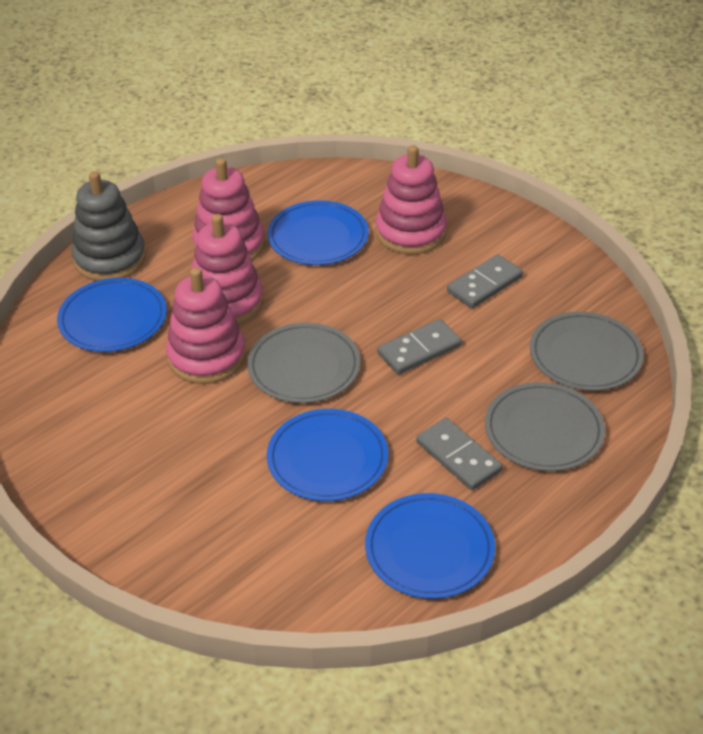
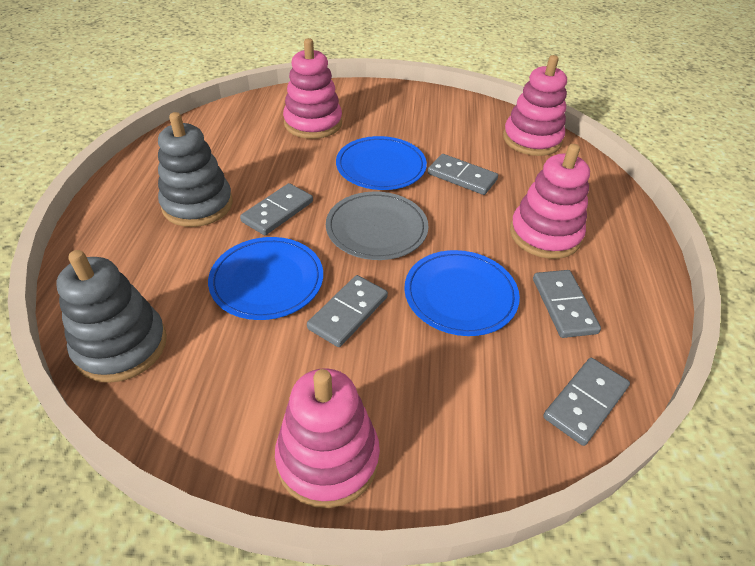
blue plate: [57,278,167,352] [267,200,369,265] [267,409,388,501] [365,493,495,599] = 4 -> [208,237,323,320] [336,136,427,190] [404,250,520,336] = 3
grey domino: [377,319,462,375] [416,418,502,490] [447,254,523,308] = 3 -> [240,183,313,235] [307,275,388,347] [428,154,498,195] [533,270,601,338] [543,358,630,446] = 5
grey plate: [247,323,360,403] [485,382,605,471] [530,312,643,391] = 3 -> [326,191,428,260] = 1
grey stacking toy: [71,171,146,281] = 1 -> [56,250,167,383] [158,112,233,227] = 2

